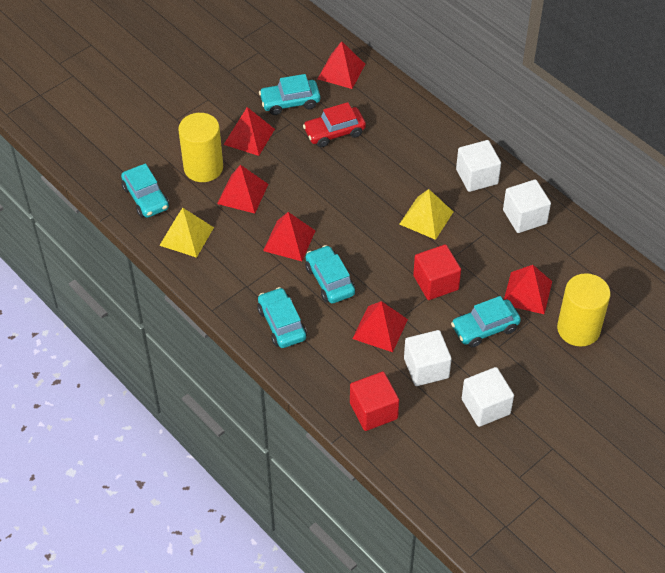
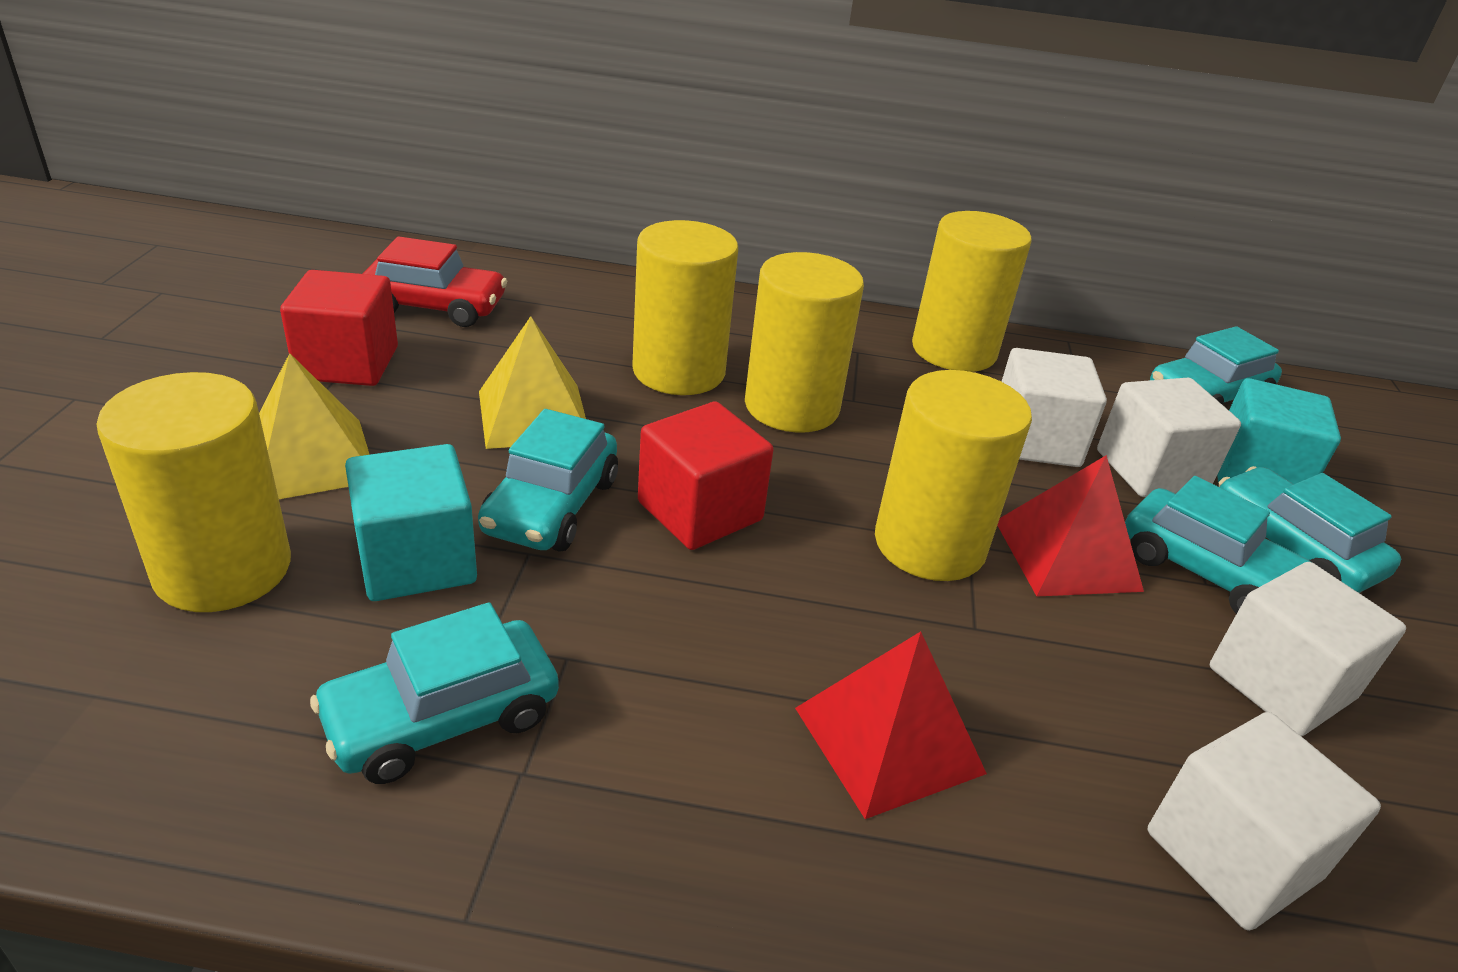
red pyramid: [217,165,268,214] [224,107,275,156] [263,212,315,261] [318,41,365,89] [352,301,408,352] [504,265,552,314] = 6 -> [795,632,987,819] [997,455,1144,597] = 2
turquoise cube: none = 0 -> [345,444,477,601] [1217,378,1341,484] = 2
yellow cylinder: [178,113,223,182] [557,273,610,347] = 2 -> [96,372,291,612] [632,220,738,395] [745,252,864,433] [875,370,1032,581] [912,211,1032,372] = 5

